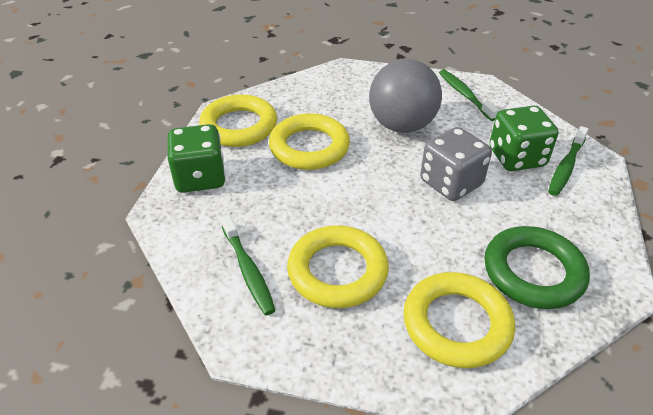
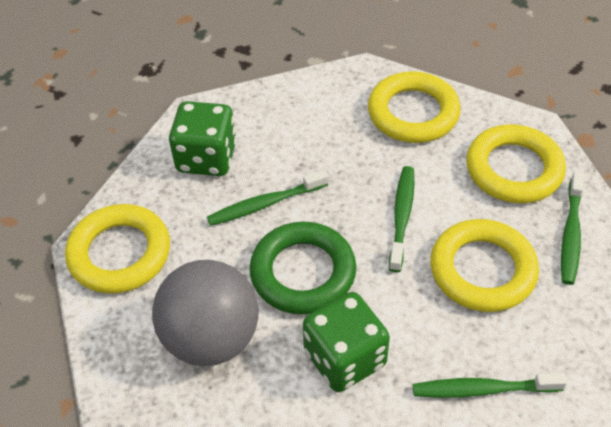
green toothbrush: [221,215,276,315] [439,70,499,121] [548,126,589,196] = 3 -> [207,170,328,226] [389,166,414,272] [413,372,567,398] [561,171,584,285] = 4
grey dice: [420,127,492,201] = 1 -> none = 0

